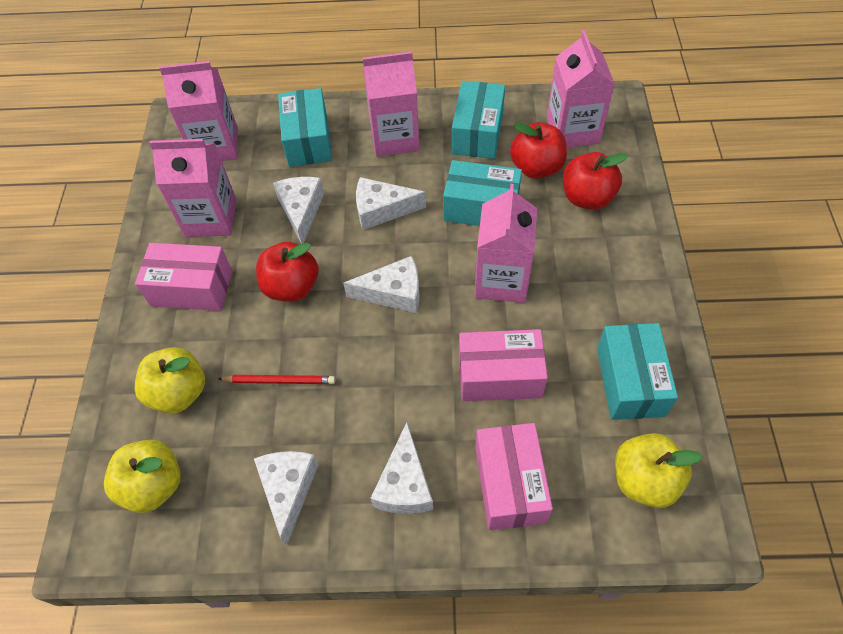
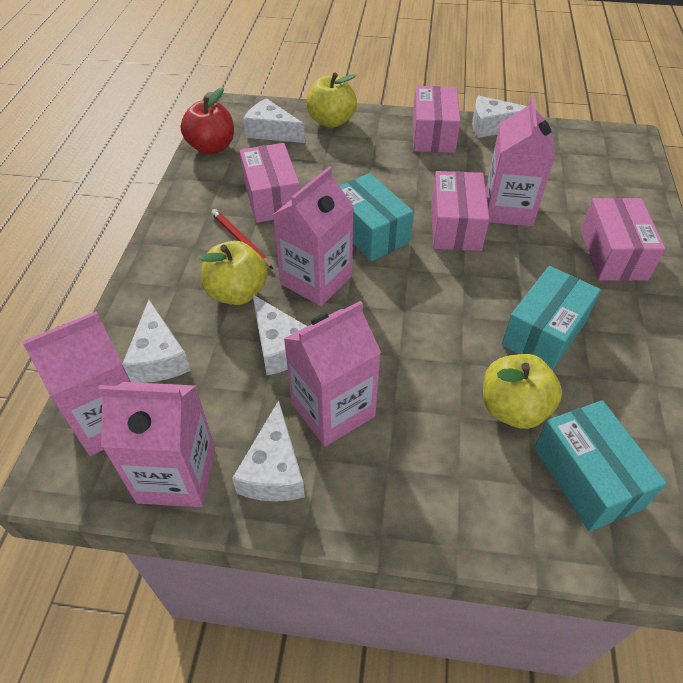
pink box: [135,243,232,311] [459,329,548,401] [475,423,553,530] = 3 -> [240,143,300,223] [413,86,460,153] [431,171,489,251] [580,198,665,281] = 4
red apple: [256,242,319,302] [510,122,567,179] [563,152,628,210] = 3 -> [181,87,234,155] = 1
turquoise box: [278,88,332,167] [443,160,522,226] [452,81,505,159] [597,323,678,420] = 4 -> [339,173,414,261] [502,266,601,371] [534,400,667,532] = 3

